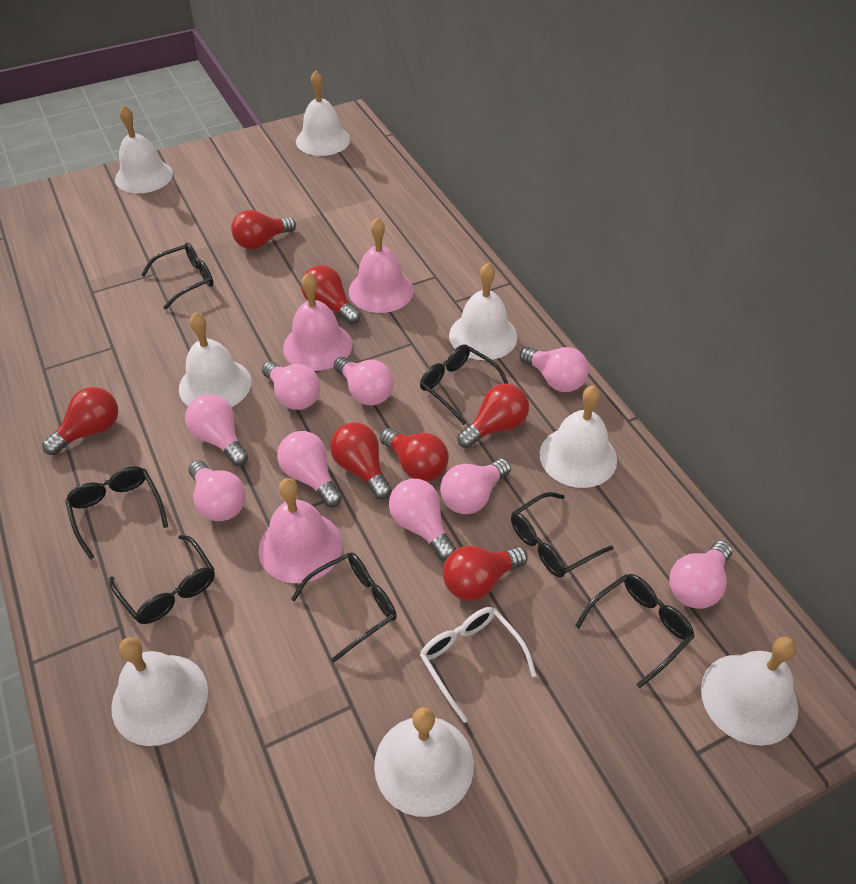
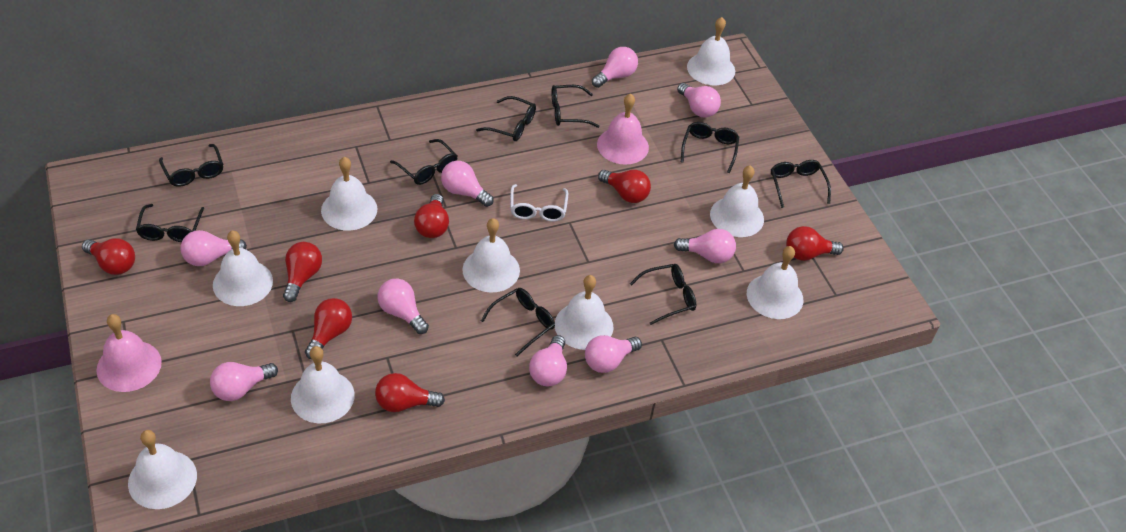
black glasses: [65,466,168,559] [109,535,215,624] [141,242,214,310] [291,552,397,662] [420,344,509,425] [511,492,613,578] [575,574,695,688] = 7 -> [136,204,204,242] [159,144,223,187] [390,139,457,185] [476,96,536,141] [481,288,555,356] [552,85,599,128] [630,264,696,325] [681,122,739,173] [771,160,831,208] = 9
pink bell: [258,478,342,583] [283,273,352,371] [349,218,414,313] = 3 -> [96,314,162,392] [597,93,649,165] = 2
white bell: [111,637,208,746] [115,105,173,193] [179,312,252,407] [296,70,350,156] [374,707,474,817] [449,263,517,360] [540,386,617,488] [701,637,798,746] = 8 -> [128,430,197,509] [213,231,273,306] [291,346,355,423] [321,157,377,231] [462,218,520,293] [555,275,614,350] [687,17,735,85] [710,165,764,237] [747,246,803,319] = 9

